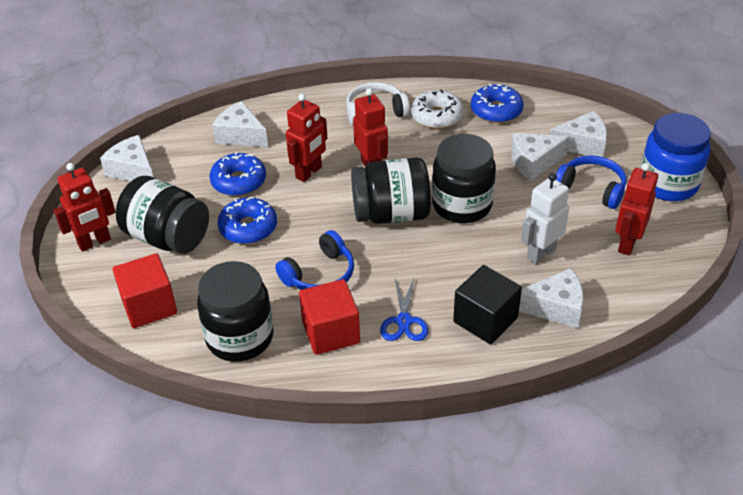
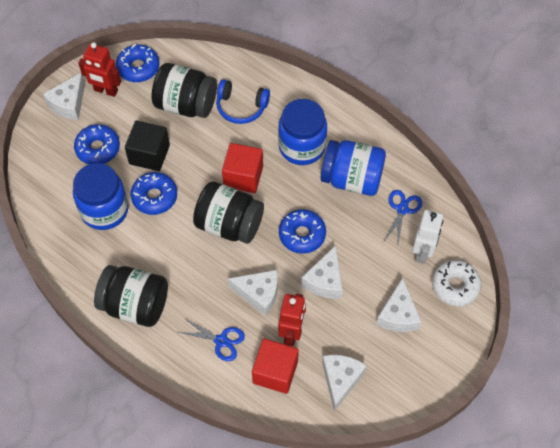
black jar: [116,176,209,254] [197,261,274,362] [351,157,431,224] [432,134,496,223] = 4 -> [94,265,168,327] [151,63,217,118] [193,181,264,244] = 3
blue donut: [209,151,266,196] [217,196,277,244] [471,84,523,123] = 3 -> [74,124,120,164] [116,44,159,82] [131,172,177,215] [279,209,326,254] = 4
blue headphones: [275,230,354,290] [556,155,627,209] = 2 -> [216,79,270,124] = 1
blue jar: [641,113,711,201] = 1 -> [73,163,129,230] [278,99,327,165] [320,140,386,196] = 3
blue scissors: [380,278,428,341] = 1 -> [179,318,245,361] [384,190,422,243] = 2
red robot: [54,163,116,252] [286,94,328,182] [353,88,388,166] [615,163,658,256] = 4 -> [78,42,121,97] [278,294,306,346] = 2
white headphones: [346,82,410,125] = 1 -> none = 0

